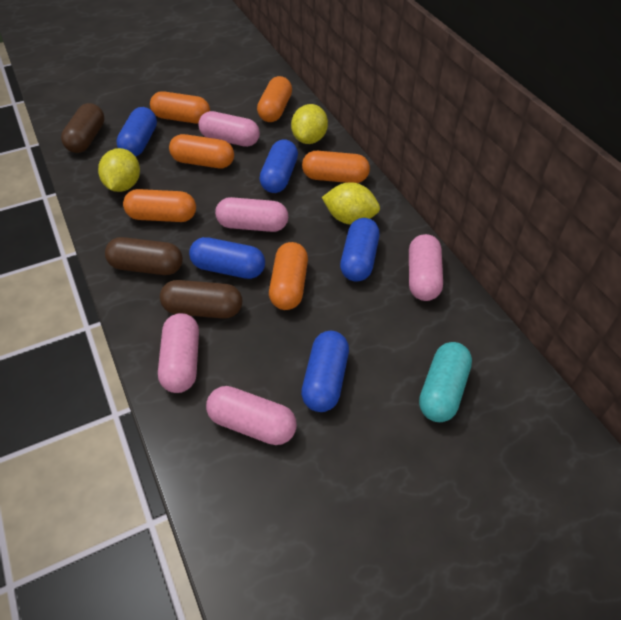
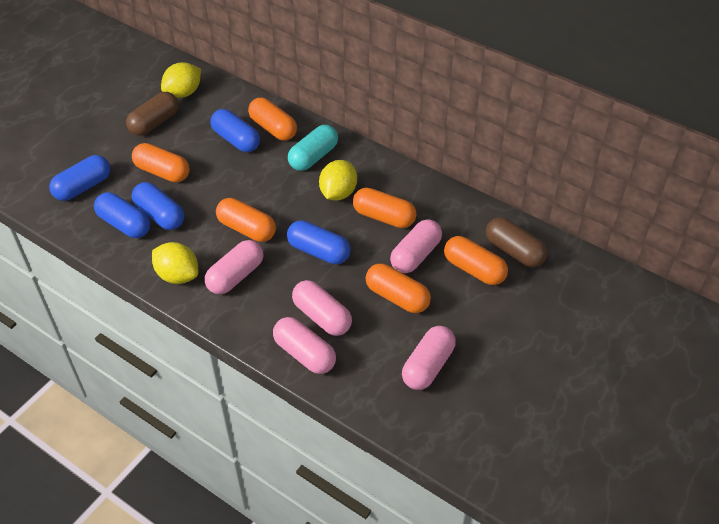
brown capsule: [61,103,105,153] [105,237,183,275] [160,280,242,319] = 3 -> [126,92,178,136] [486,217,547,267] = 2

